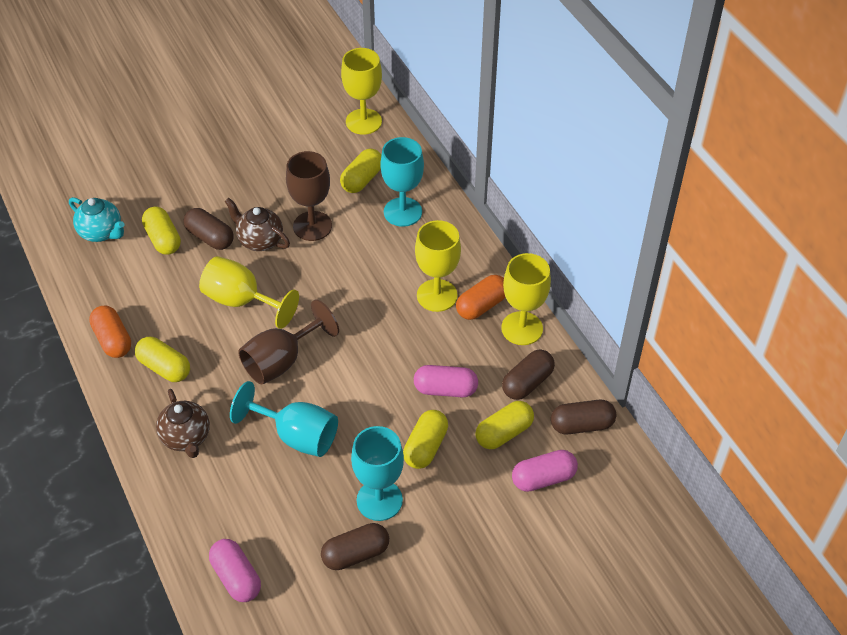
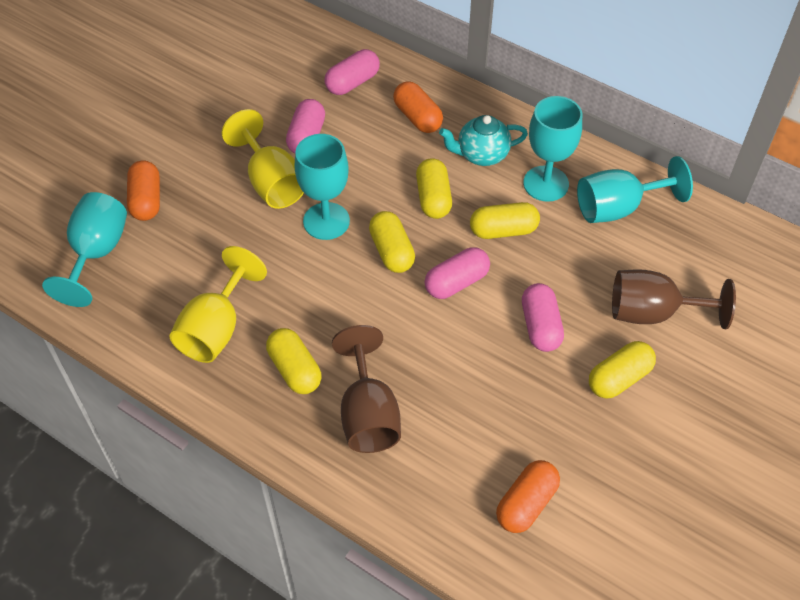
brown capsule: [184,208,233,250] [321,523,389,570] [502,350,555,400] [551,400,616,434] = 4 -> none = 0
brown teapot: [156,389,210,458] [224,198,290,251] = 2 -> none = 0
orange capsule: [89,305,131,358] [456,275,506,320] = 2 -> [127,161,160,221] [393,81,443,133] [496,460,560,533] = 3
pink capsule: [209,539,261,602] [414,365,478,397] [512,450,578,492] = 3 -> [286,99,325,153] [324,49,380,95] [425,247,490,299] [522,283,564,352] = 4
turquoise goblet: [230,381,338,457] [351,426,404,521] [380,137,424,227] = 3 -> [42,192,127,307] [294,134,350,240] [523,96,582,202] [577,156,693,223] = 4
yellow goblet: [199,256,299,329] [341,48,382,135] [415,220,461,312] [501,253,551,345] = 4 -> [170,246,267,363] [222,109,304,209] = 2

